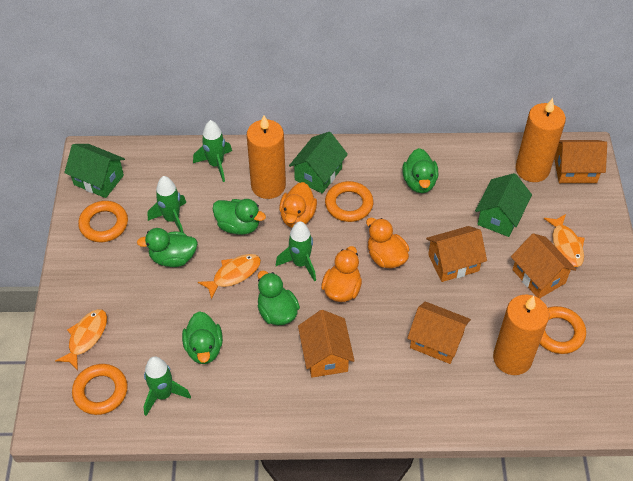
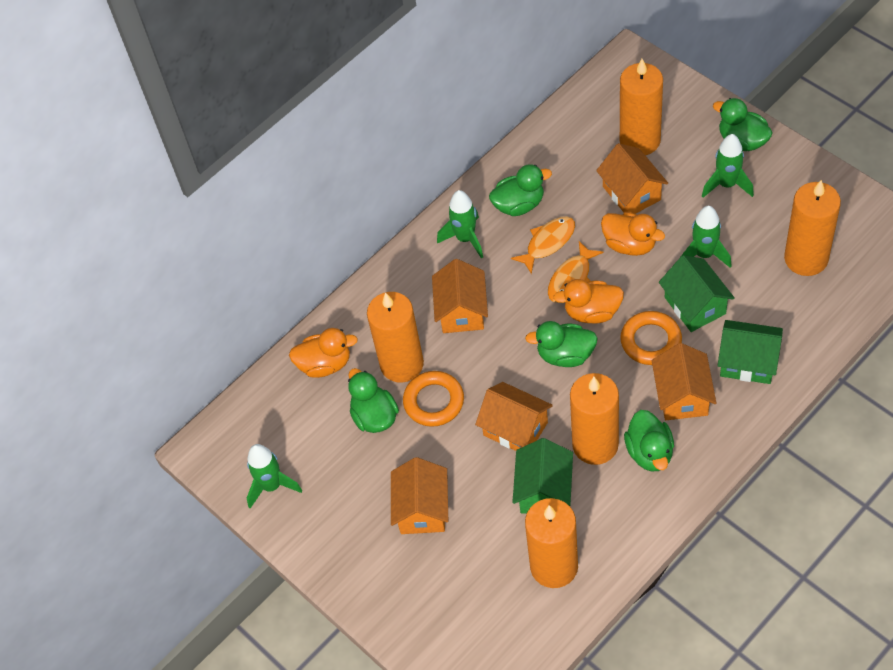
orange candle: [247,115,286,199] [493,295,549,375] [515,98,566,182] = 3 -> [367,292,424,383] [525,498,578,588] [570,373,619,465] [620,59,663,155] [784,180,841,276] = 5
orange fish: [55,309,107,370] [198,254,261,300] [543,214,585,267] = 3 -> [511,216,575,274] [548,241,604,303] = 2
orange ring: [72,364,128,415] [78,201,128,242] [325,181,373,222] [540,306,586,354] = 4 -> [403,371,464,427] [620,311,682,365] = 2

